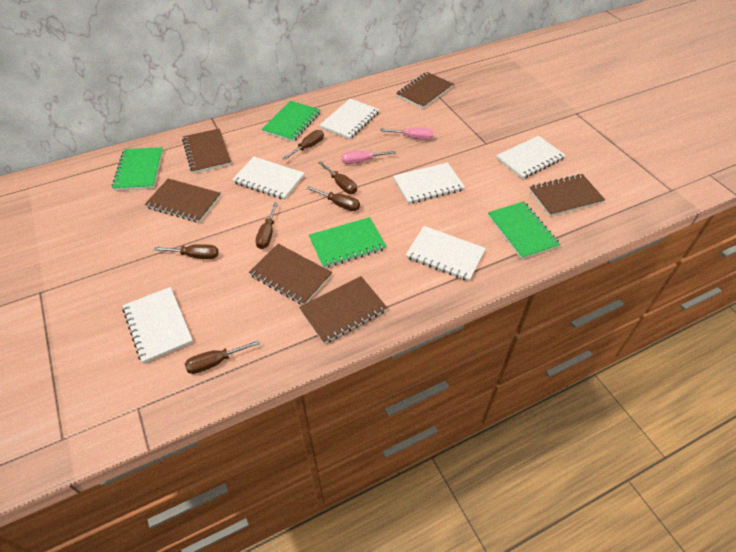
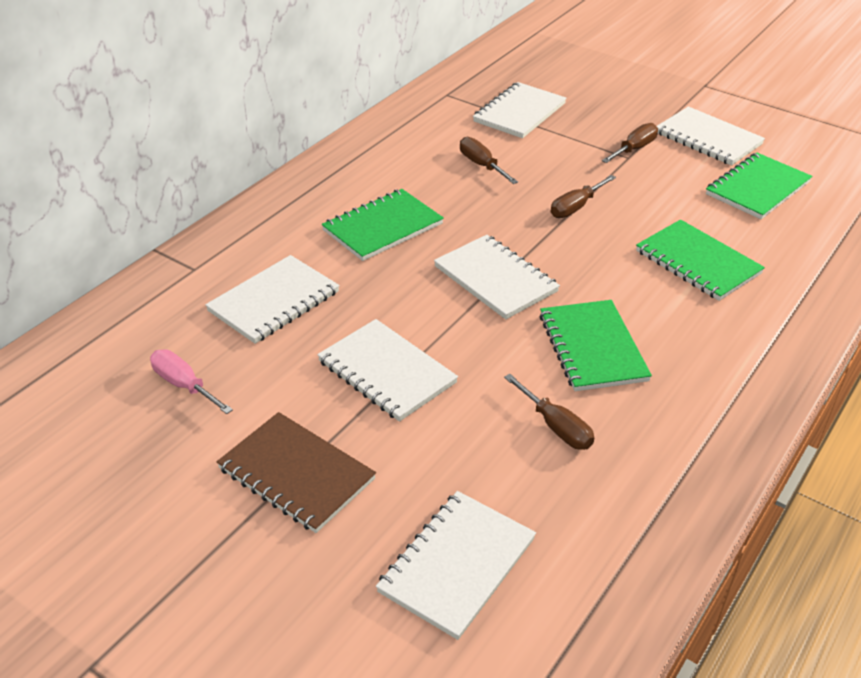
brown notebook: [145,178,221,223] [182,129,231,174] [249,244,332,305] [299,276,387,344] [396,72,453,109] [529,174,605,217] = 6 -> [217,412,376,533] = 1
brown screwdriver: [154,244,219,259] [185,340,260,374] [255,202,278,249] [282,130,324,160] [307,186,360,211] [318,161,357,194] = 6 -> [460,137,518,184] [504,374,594,450] [551,175,616,218] [602,123,658,163] = 4
pink screwdriver: [342,151,396,164] [380,128,433,140] = 2 -> [150,349,233,414] = 1

